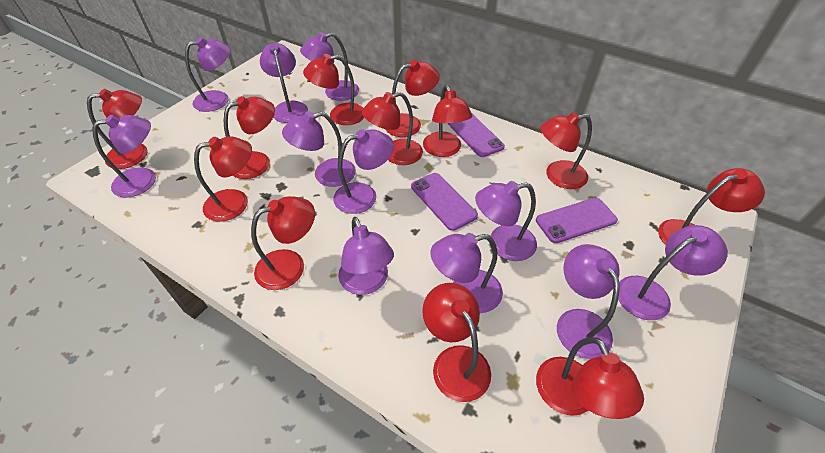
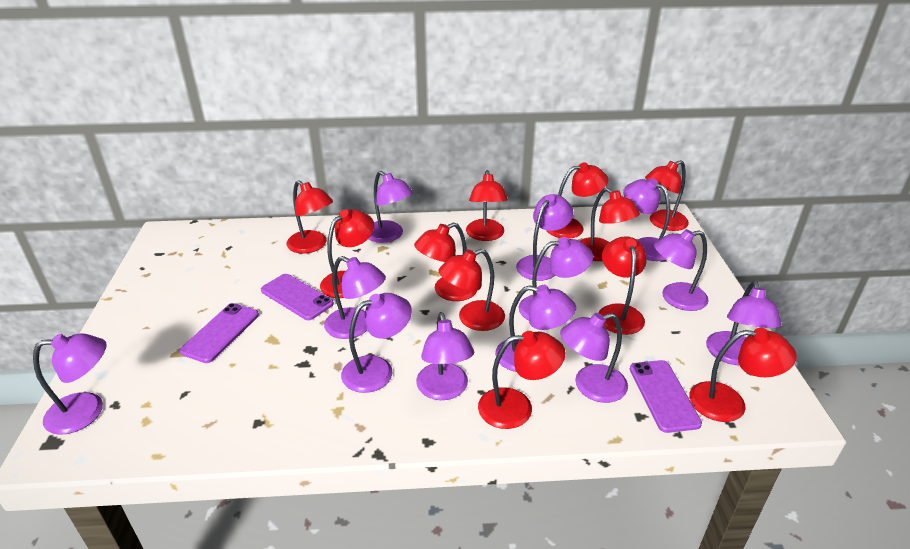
purple lamp: [92,115,156,197] [185,37,230,112] [260,43,308,123] [282,111,356,187] [300,32,359,101] [333,129,394,214] [338,217,394,295] [430,233,503,313] [475,181,537,261] [557,244,620,359] [618,225,728,320] = 11 -> [33,333,107,435] [324,256,386,339] [341,293,412,393] [368,171,413,243] [416,312,474,400] [495,285,576,372] [516,194,574,281] [519,237,593,321] [560,313,628,403] [623,178,670,261] [654,229,709,311] [706,281,781,365] = 12
red lamp: [87,89,148,169] [194,136,252,222] [224,96,275,179] [251,196,315,290] [303,54,364,125] [362,92,423,165] [385,60,440,137] [422,283,491,402] [423,85,472,157] [536,337,644,419] [540,112,592,189] [658,168,765,245] = 12 -> [287,180,333,254] [320,209,374,298] [414,223,478,301] [439,249,505,331] [466,170,508,241] [478,331,566,429] [546,162,608,239] [580,188,640,261] [599,236,647,335] [645,160,689,231] [689,328,797,422] = 11

